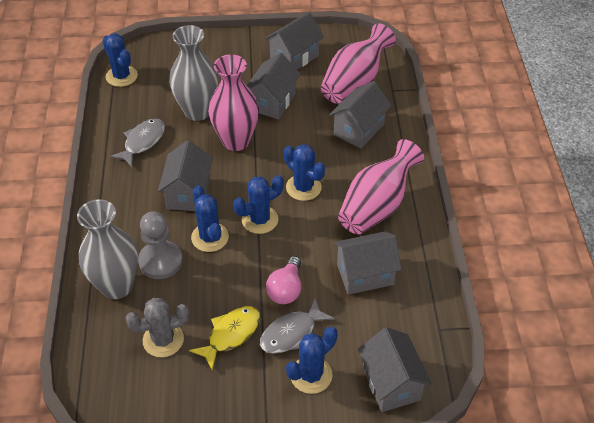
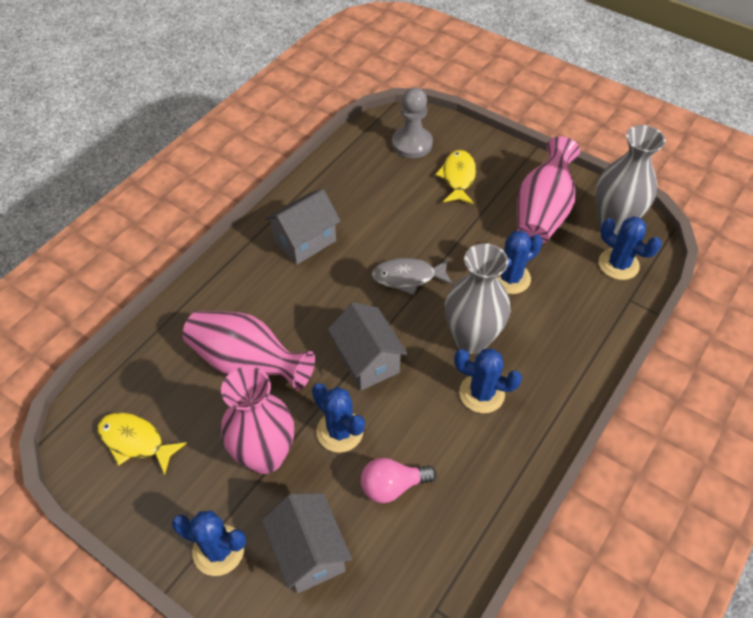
grey cactus: [126,298,189,357] = 1 -> none = 0
grey fish: [110,119,165,167] [260,298,335,354] = 2 -> [372,258,453,295] = 1
grey house: [158,140,213,211] [247,53,300,119] [265,12,324,70] [329,81,391,149] [334,231,402,295] [358,327,432,412] = 6 -> [262,493,352,593] [265,189,341,265] [328,302,408,390] = 3
yellow fish: [189,306,261,370] = 1 -> [97,413,187,475] [435,150,476,204] = 2

